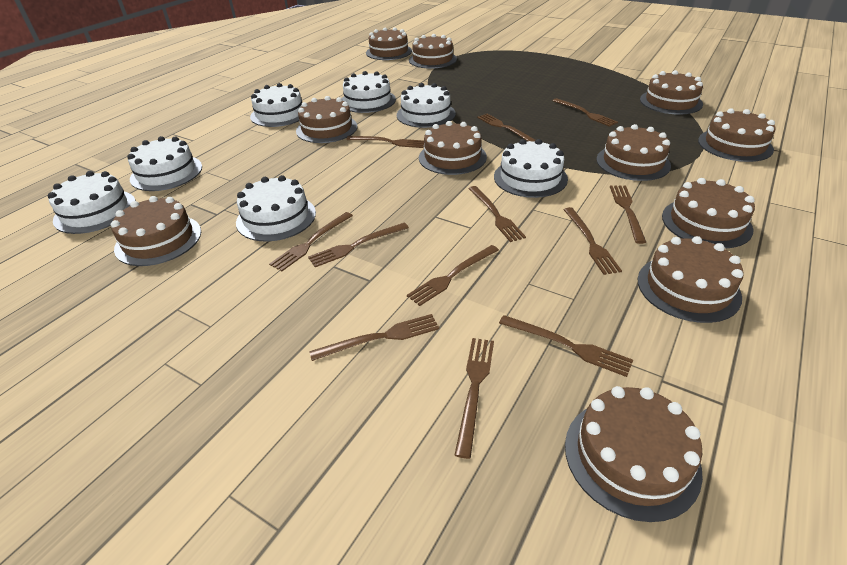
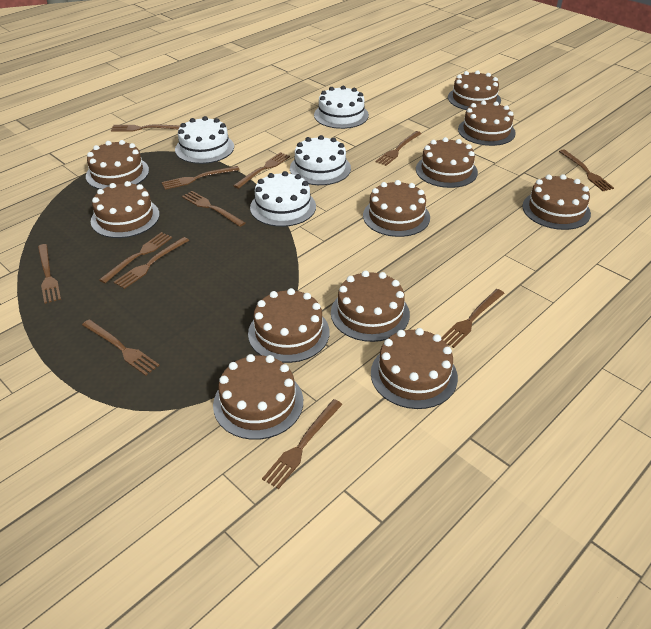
white cake: [48,171,136,234] [127,136,202,191] [236,175,316,242] [250,83,302,127] [342,71,396,113] [397,83,456,128] [494,139,568,198] = 7 -> [175,116,234,164] [250,171,316,227] [290,135,351,185] [314,86,369,129] = 4

